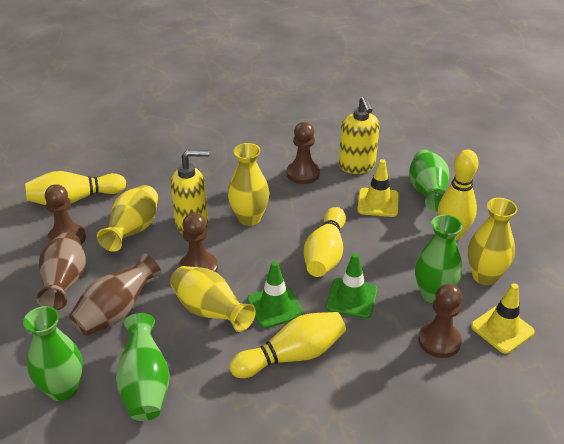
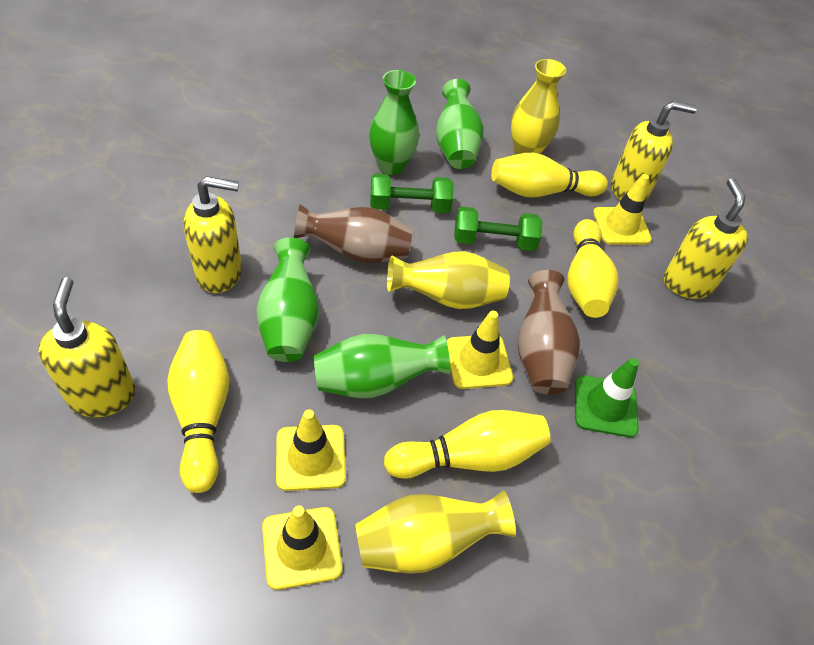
brown pawn: [45,184,86,244] [179,213,218,272] [287,122,320,184] [418,284,462,358] = 4 -> none = 0
green dumbbell: none = 0 -> [370,174,453,213] [454,206,542,251] = 2
green traffic cone: [247,261,303,328] [326,253,377,319] = 2 -> [575,358,639,437] = 1
yellow soap dispenser: [170,150,209,234] [339,96,380,174] = 2 -> [38,277,136,417] [183,176,242,293] [611,101,697,202] [664,178,748,299] = 4
yellow traffic cone: [357,159,399,217] [471,283,535,354] = 2 -> [262,505,342,590] [276,409,346,491] [447,311,513,389] [593,174,652,245] = 4
yellow vase: [97,185,158,252] [170,266,256,332] [228,143,270,226] [468,198,517,285] = 4 -> [355,490,516,574] [387,251,510,309] [511,59,566,154] = 3

